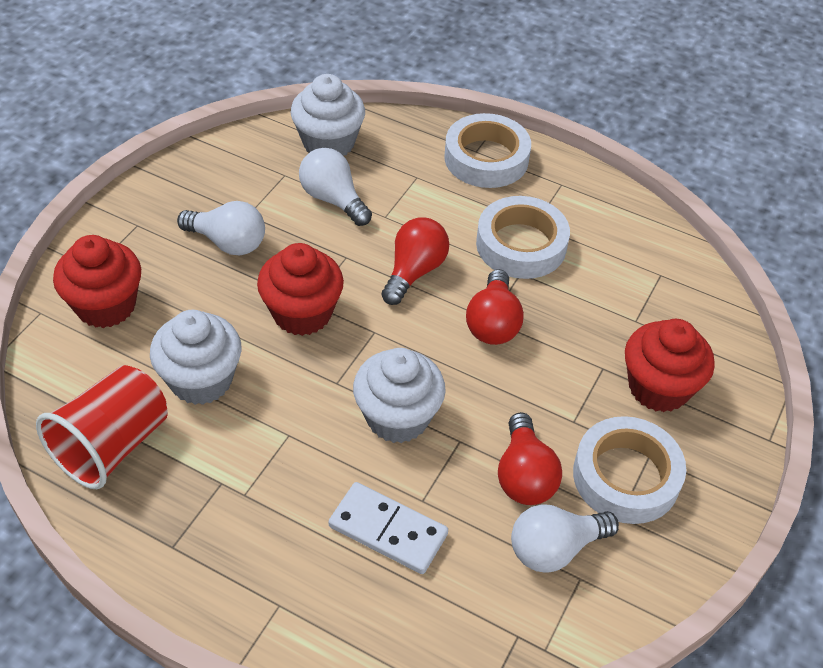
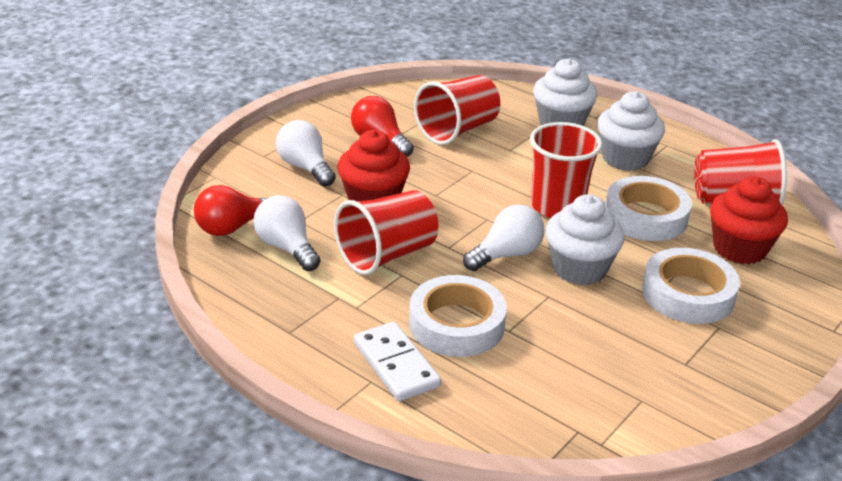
red cup: [36,365,168,489] = 1 -> [334,190,438,275] [414,75,500,145] [530,122,602,218] [694,139,787,205] = 4
red cupcake: [53,235,141,328] [257,243,344,336] [625,319,715,412] = 3 -> [338,130,410,202] [710,176,788,264] = 2
red light bulb: [381,218,449,305] [466,269,524,345] [498,412,562,505] = 3 -> [194,185,268,236] [351,96,414,157] = 2

